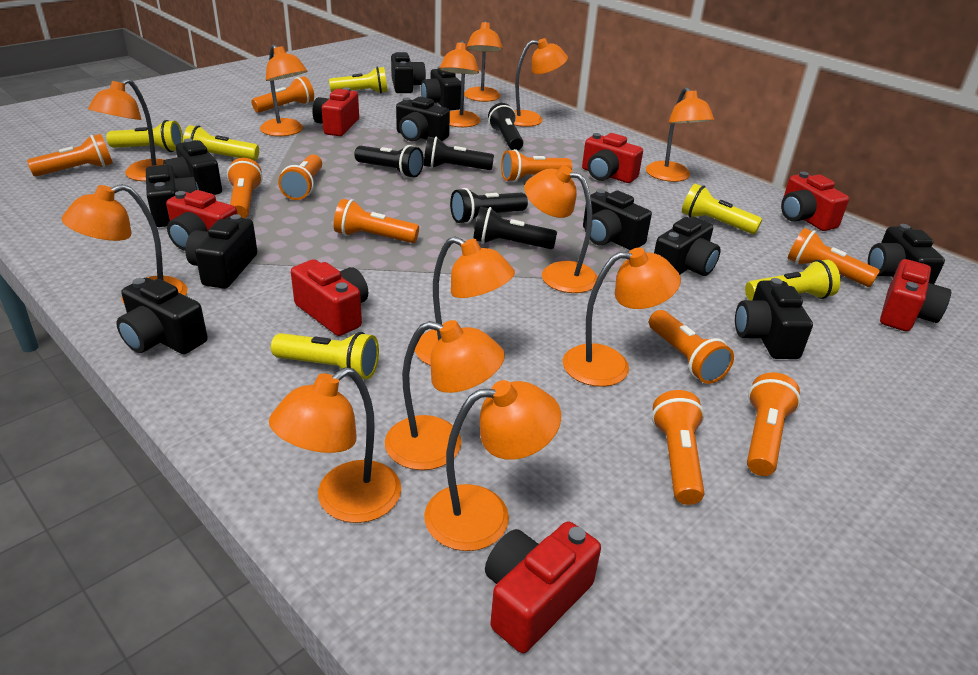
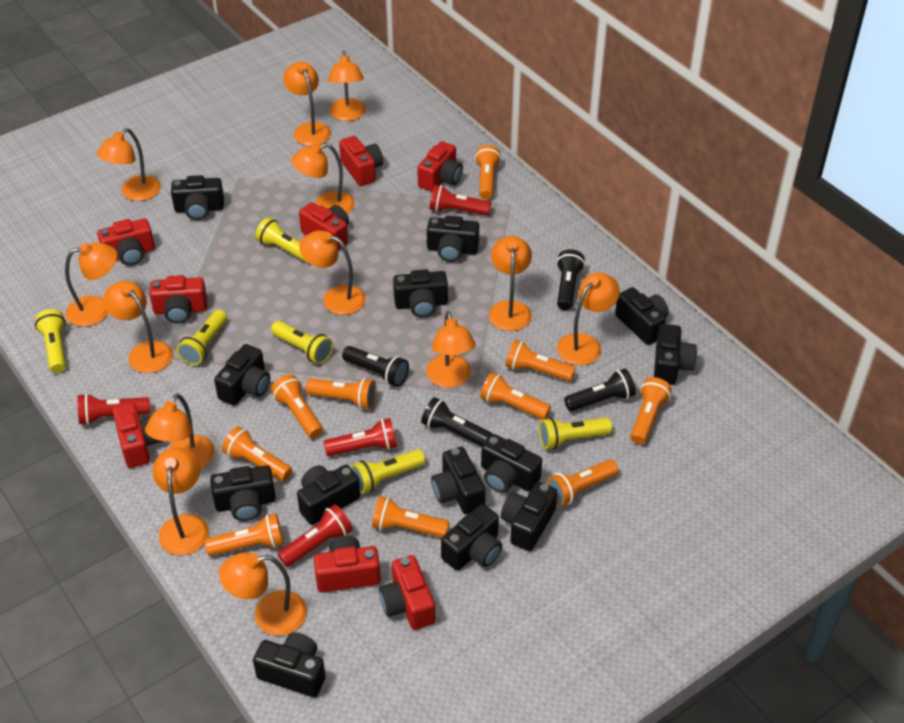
black camera: [116,278,208,354] [146,165,199,227] [163,138,222,195] [185,214,257,289] [391,52,426,93] [396,97,450,142] [421,66,461,110] [583,189,652,250] [654,217,721,276] [735,278,813,359] [868,224,945,284] = 11 -> [171,175,224,220] [210,465,276,521] [214,344,270,406] [253,632,326,697] [297,465,360,525] [393,269,448,317] [427,216,479,262] [431,447,486,515] [441,504,502,571] [481,434,542,493] [501,482,557,551] [615,287,669,345] [654,324,697,385] = 13
black flashlight: [354,145,424,178] [424,137,494,170] [450,188,528,224] [473,207,557,249] [488,103,523,151] = 5 -> [342,346,409,387] [421,397,492,447] [556,249,585,310] [564,368,636,412] = 4
red camera: [166,190,238,251] [291,259,368,336] [312,87,359,136] [485,521,601,653] [582,133,643,183] [781,172,849,231] [880,259,951,331] = 7 -> [97,218,155,266] [112,402,163,468] [149,275,207,324] [299,202,349,251] [314,536,381,593] [339,136,383,186] [379,555,435,630] [417,141,463,192] = 8
red flashlight: none = 0 -> [77,393,150,425] [278,504,352,567] [324,418,397,456] [430,185,491,215] = 4

